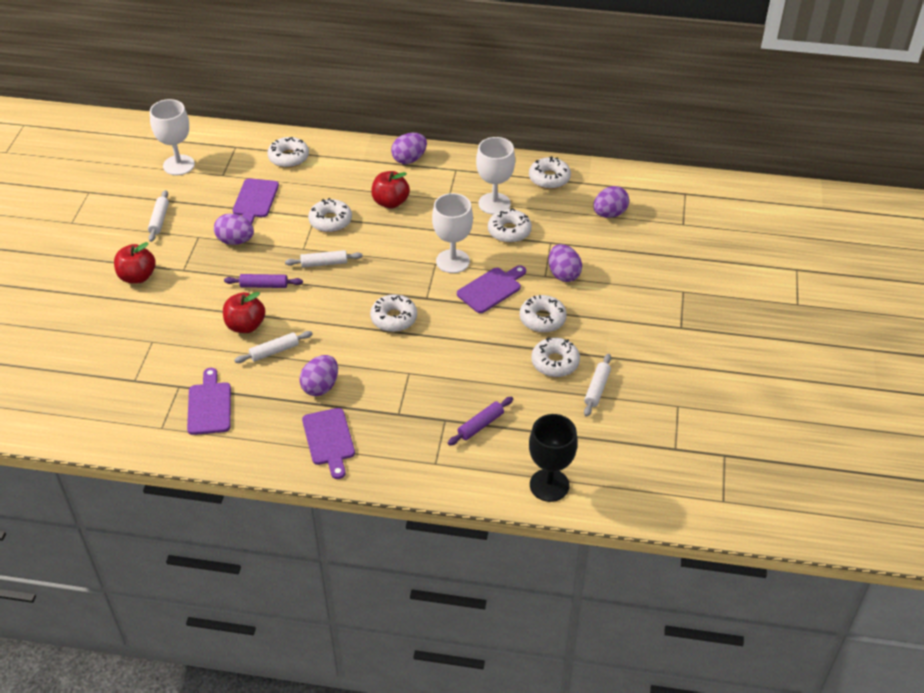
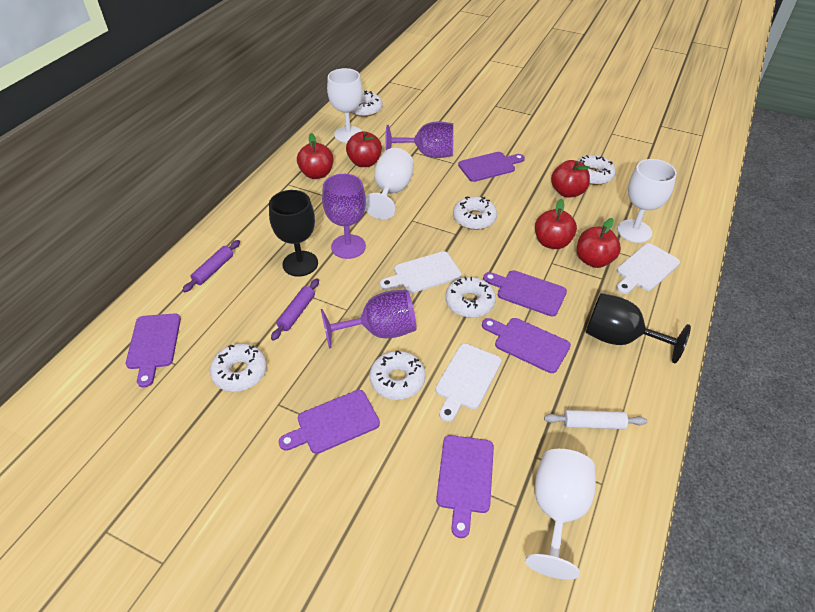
black goblet: [529,414,578,502] = 1 -> [269,190,318,277] [586,293,691,364] = 2
purple cutting board: [187,368,231,435] [233,178,279,224] [302,408,355,479] [457,265,526,313] = 4 -> [126,314,181,387] [278,390,380,454] [436,435,494,538] [458,152,525,182] [482,318,571,373] [483,270,567,316] = 6
purple egg: [214,214,254,245] [299,355,338,396] [391,133,427,164] [549,244,582,282] [593,186,629,218] = 5 -> none = 0
purple goblet: none = 0 -> [321,290,416,349] [322,174,366,259] [386,121,453,158] = 3
red apple: [114,242,156,283] [223,292,265,333] [371,171,410,208] = 3 -> [297,133,334,179] [346,131,382,167] [535,199,577,249] [551,160,590,198] [577,218,621,268] = 5
white cutting board: none = 0 -> [380,251,461,293] [435,344,501,422] [617,243,680,294] = 3
white donut: [267,137,309,168] [308,198,352,233] [370,294,417,332] [488,208,532,243] [520,295,567,333] [529,156,571,189] [531,338,580,377] = 7 -> [210,344,267,392] [351,90,383,117] [370,350,426,400] [445,277,496,318] [453,196,497,230] [577,155,616,185] = 6
white goblet: [150,99,195,175] [432,193,473,273] [476,137,515,215] = 3 -> [327,68,363,143] [365,148,414,219] [525,449,596,580] [617,159,677,243] = 4
white rolling pin: [148,190,169,242] [234,331,313,363] [285,250,363,268] [584,354,611,417] = 4 -> [544,410,647,429] = 1

